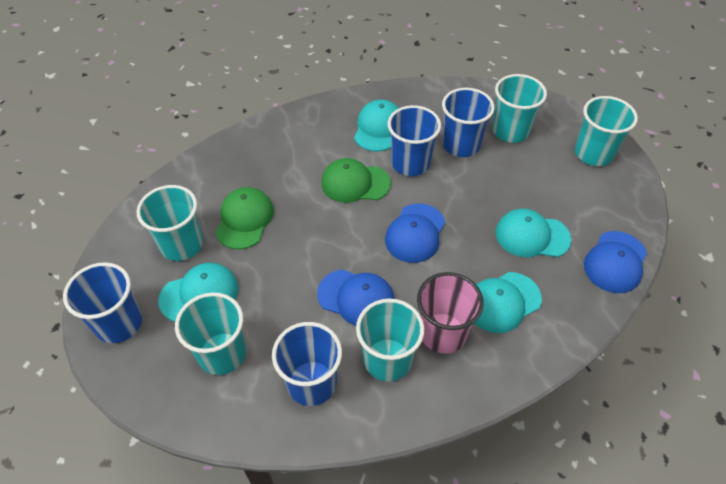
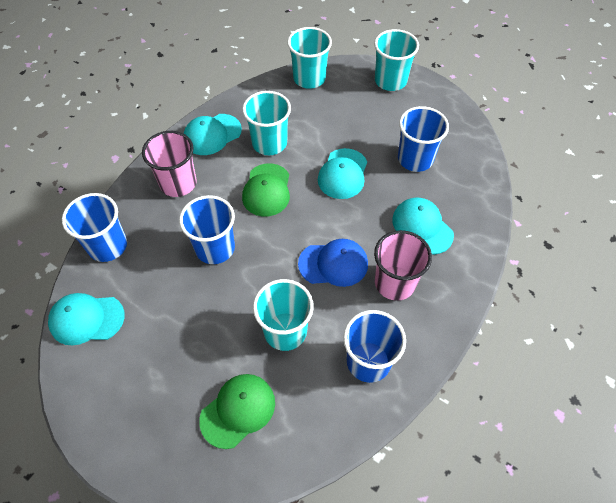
blue cap: [317,269,395,326] [385,204,445,263] [584,231,647,293] = 3 -> [298,239,368,287] = 1
pink cup: [417,272,484,354] = 1 -> [142,131,197,197] [374,230,432,301] = 2
turquoise cup: [137,185,203,261] [175,292,246,375] [356,298,424,381] [492,74,547,143] [575,96,638,166] = 5 -> [242,91,291,155] [253,279,314,351] [287,27,332,89] [374,29,419,91] = 4

